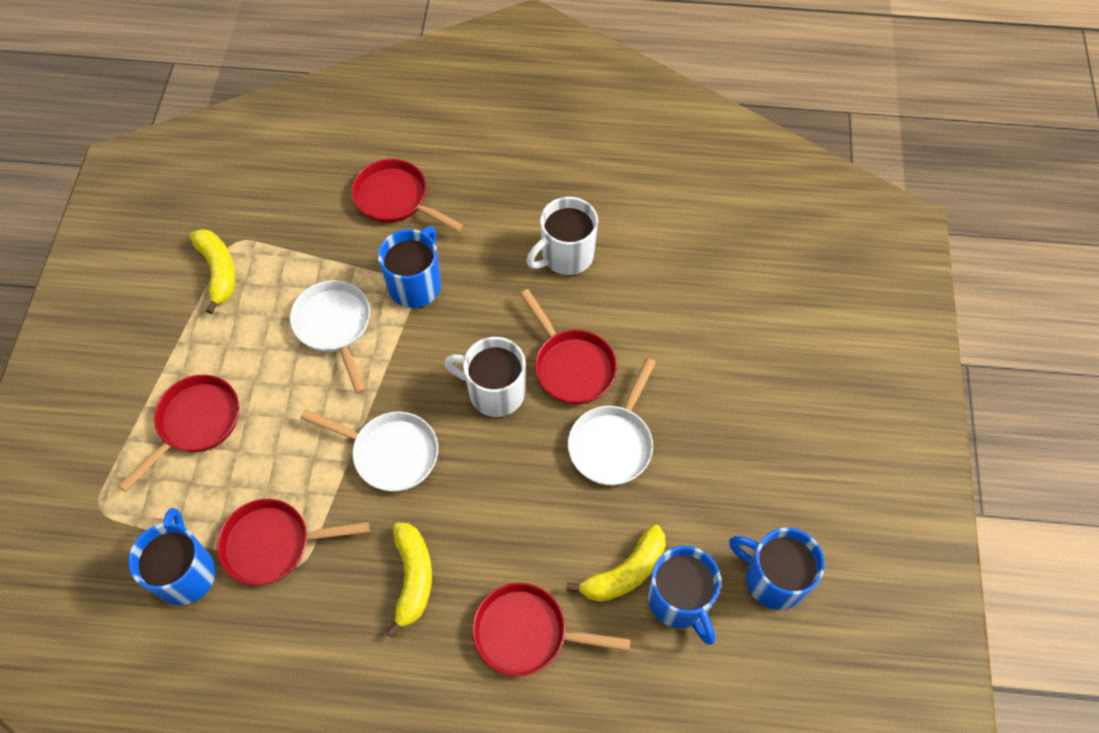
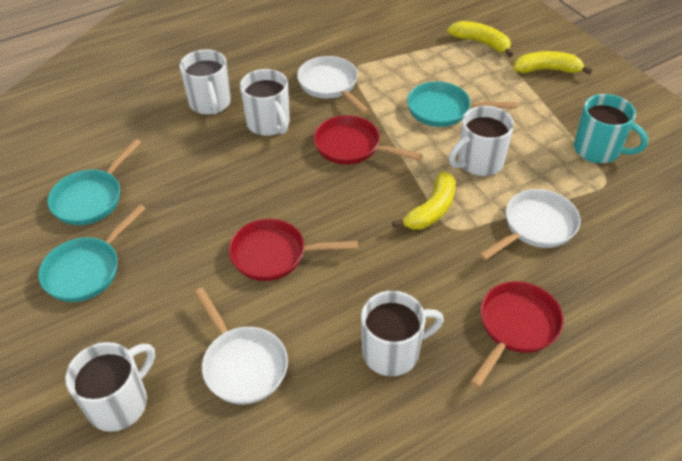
blue mug: [128,508,216,605] [378,226,441,308] [648,546,721,645] [729,528,825,610] = 4 -> none = 0
red pan: [118,375,239,492] [217,499,370,585] [351,159,464,232] [472,583,631,676] [520,289,617,405] = 5 -> [229,219,358,281] [314,115,423,165] [470,281,564,388] = 3
turquoise mug: none = 0 -> [574,94,648,164] = 1
turquoise pan: none = 0 -> [38,204,146,302] [48,139,141,225] [407,81,517,127] = 3
white mug: [444,337,526,417] [527,197,598,275] = 2 -> [65,342,155,432] [179,49,231,115] [240,69,290,136] [361,291,444,376] [449,106,514,176] = 5

